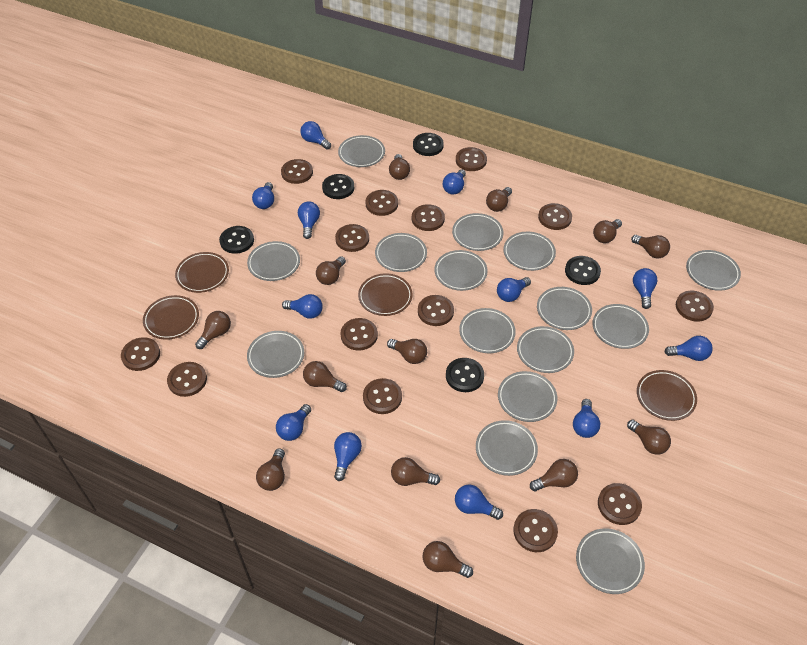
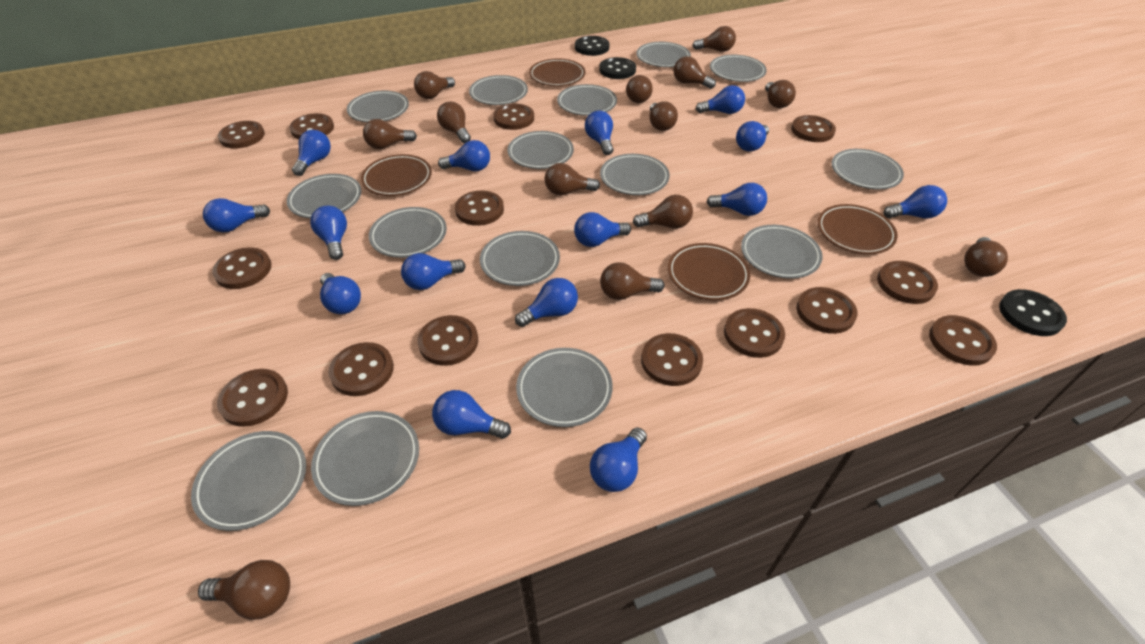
black button: [219,226,254,254] [322,174,354,199] [413,133,444,156] [446,358,484,392] [565,256,601,285] = 5 -> [575,36,610,56] [599,57,636,79] [999,289,1067,336] = 3
blue light bulb: [252,182,274,209] [276,404,311,441] [282,294,323,319] [298,201,320,239] [300,121,331,150] [334,432,362,481] [443,169,466,195] [455,484,503,520] [497,277,531,302] [573,399,600,438] [633,268,658,309] [664,336,713,361] = 12 -> [203,198,270,232] [292,130,331,176] [310,206,347,260] [320,273,361,314] [401,253,465,290] [432,390,511,439] [438,140,490,171] [515,278,578,327] [574,212,631,247] [585,110,614,155] [590,428,647,492] [696,85,745,114] [707,183,767,216] [736,121,769,152] [884,185,947,219] = 15

